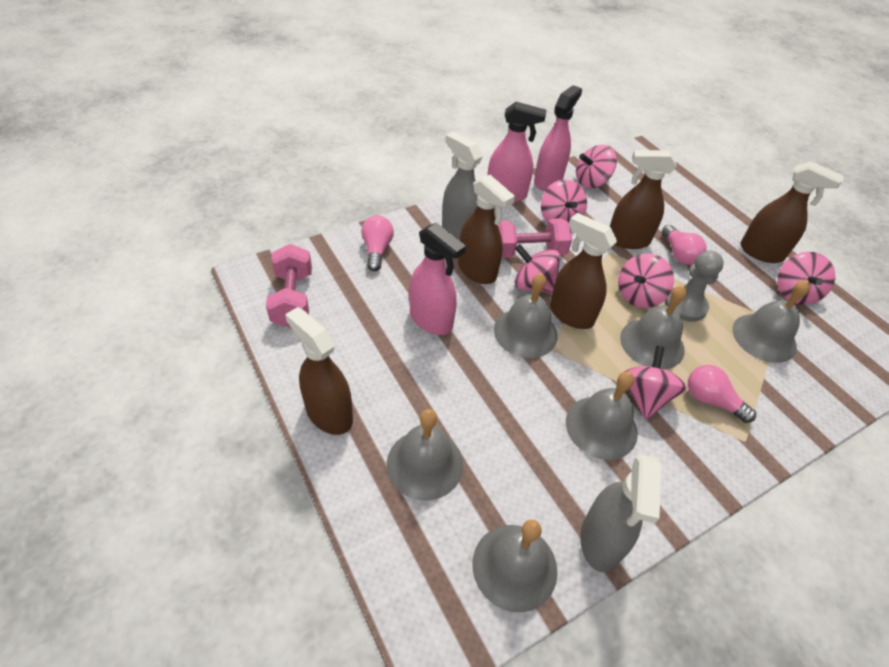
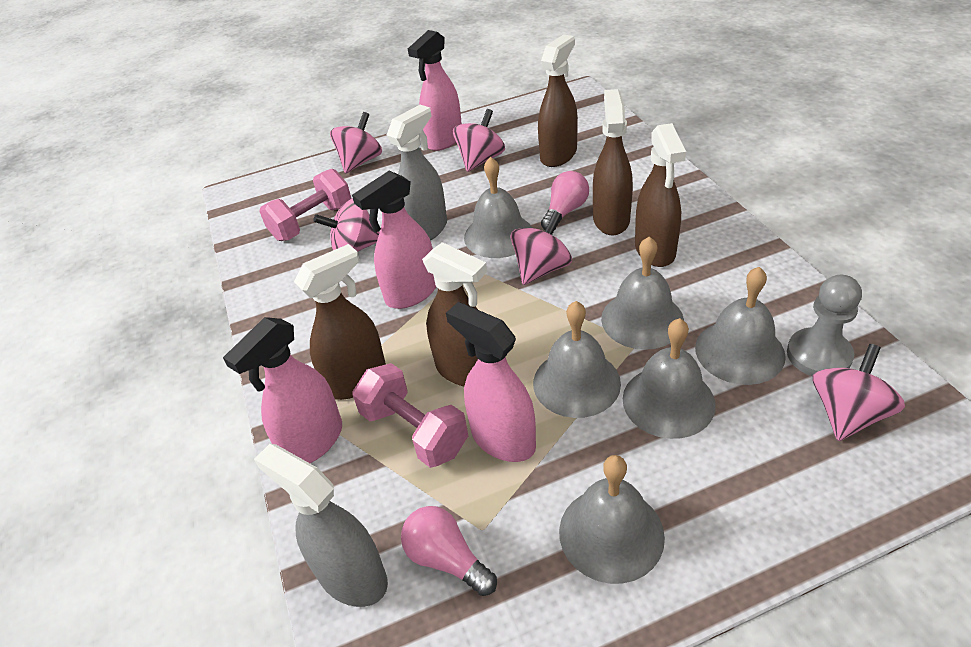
pink light bulb: [361,216,394,271] [662,225,706,265] [688,365,756,423] = 3 -> [401,506,497,596] [541,171,589,230] = 2
pink spinning top: [515,244,560,293] [541,179,587,223] [576,145,617,188] [618,253,674,308] [624,346,687,419] [777,252,835,305] = 6 -> [313,199,380,252] [330,112,382,173] [453,109,505,172] [510,211,572,285] [812,344,905,441] = 5
pink spray bottle: [409,223,466,335] [487,102,546,202] [534,85,582,191] = 3 -> [223,317,342,463] [352,171,436,309] [408,30,462,151] [446,302,536,462] = 4

